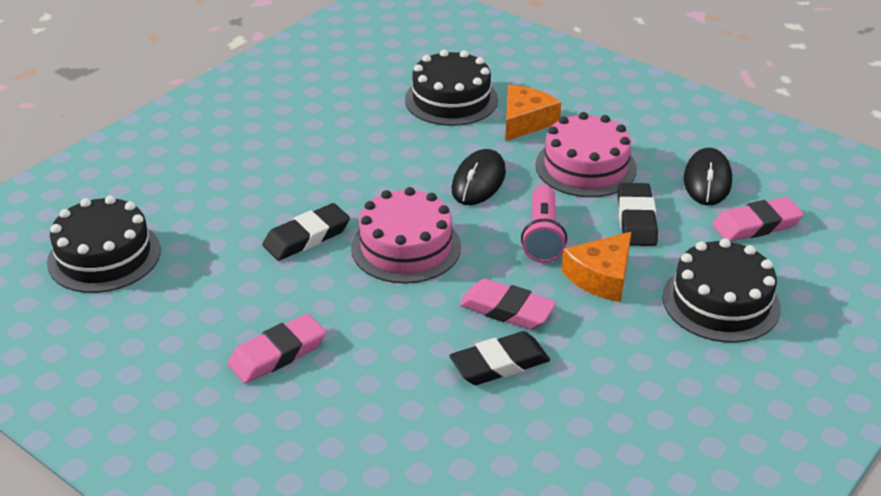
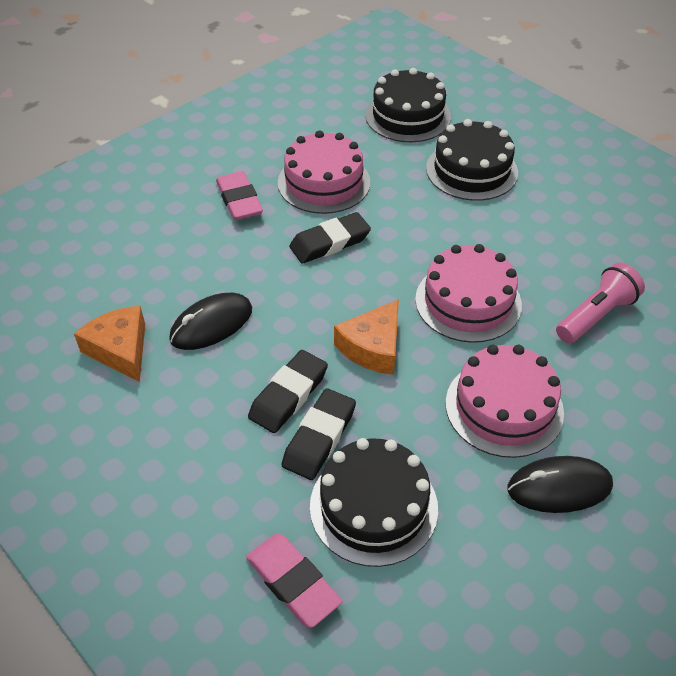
pink cake: [351,187,461,283] [535,112,637,197] = 2 -> [278,130,370,214] [415,244,522,343] [446,345,564,458] = 3
pink eraser: [228,313,326,384] [459,279,556,330] [712,197,804,242] = 3 -> [216,171,263,220] [246,534,343,628] = 2

